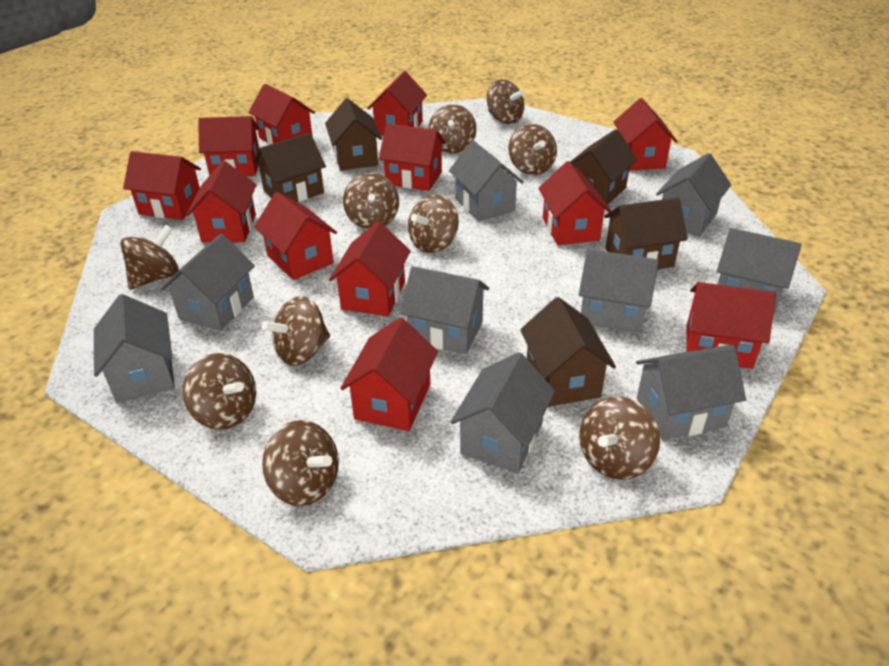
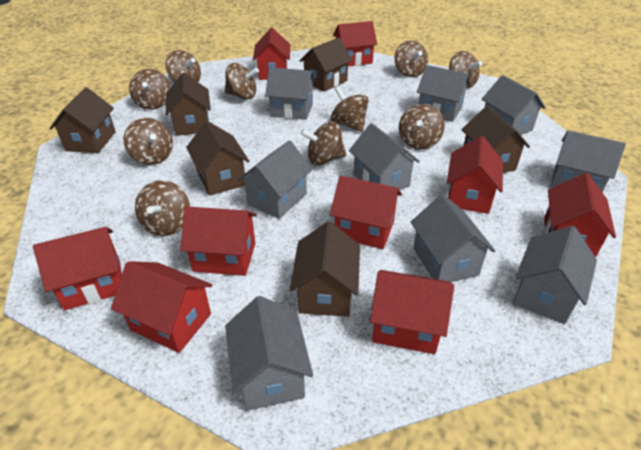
brown house: [253,133,326,202] [325,98,382,171] [520,297,616,407] [570,129,637,205] [604,198,688,269] = 5 -> [49,87,116,153] [166,73,211,136] [186,121,249,196] [290,221,360,317] [300,38,353,92] [461,106,530,173] = 6
red house: [123,151,201,220] [186,161,256,242] [198,116,259,176] [248,84,315,145] [254,192,337,280] [329,221,411,316] [340,318,438,431] [367,71,427,135] [379,124,446,191] [538,161,611,245] [614,98,677,171] [686,282,776,369] = 12 -> [33,227,122,310] [111,261,213,353] [180,206,257,276] [253,28,290,80] [330,176,402,249] [333,21,377,66] [370,270,454,354] [447,136,503,214] [544,173,616,257] = 9

